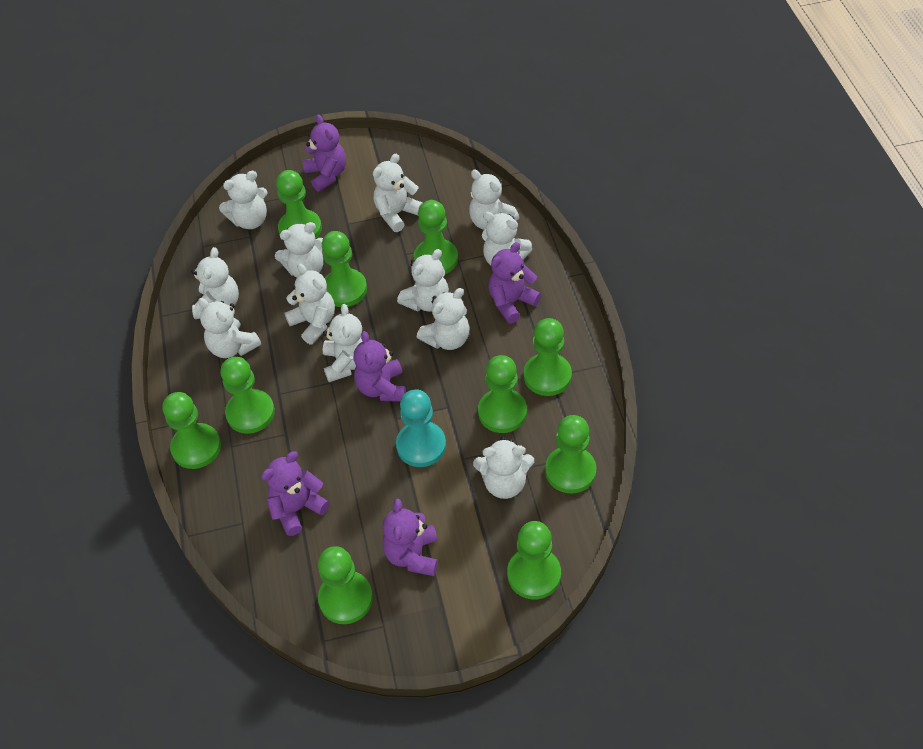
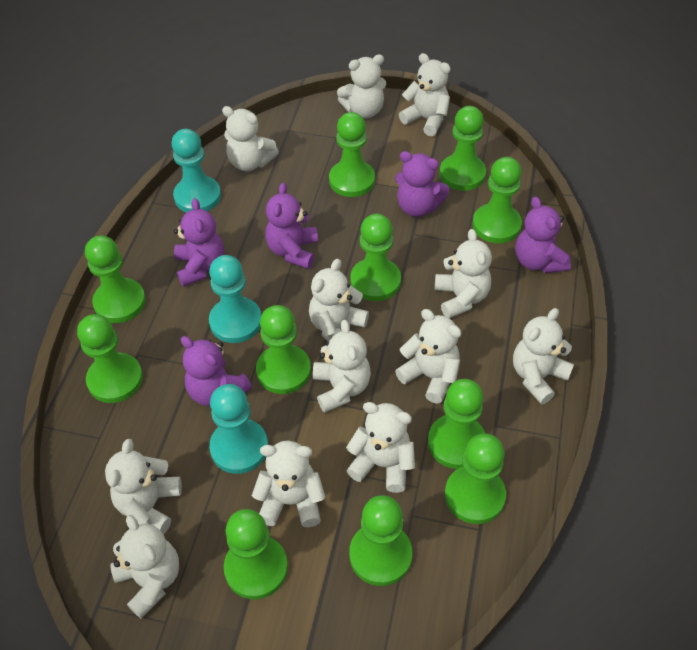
green pawn: [163,392,221,469] [220,357,275,434] [276,170,322,241] [318,546,373,624] [322,231,367,307] [414,200,458,274] [478,355,527,433] [507,521,561,599] [524,318,572,396] [545,415,596,494] = 10 -> [77,314,143,403] [85,235,146,323] [224,509,288,599] [256,305,311,394] [329,112,375,197] [349,495,412,586] [350,214,401,301] [428,379,485,469] [440,106,486,191] [445,433,506,524] [473,157,522,243] = 11
turquoise pawn: [396,389,446,467] = 1 -> [172,129,221,212] [209,255,261,343] [209,384,268,474] = 3

